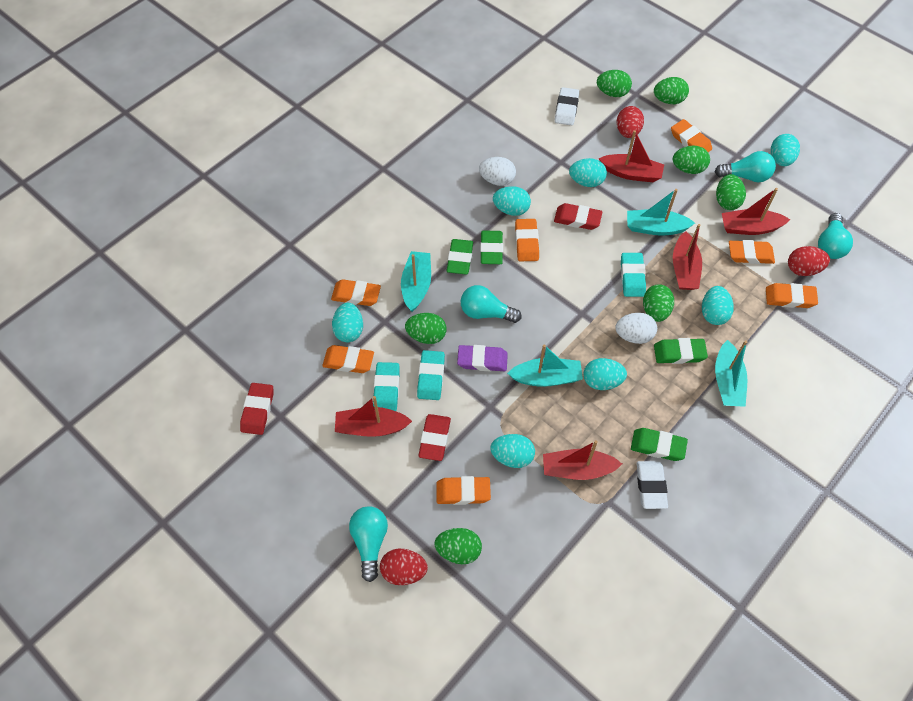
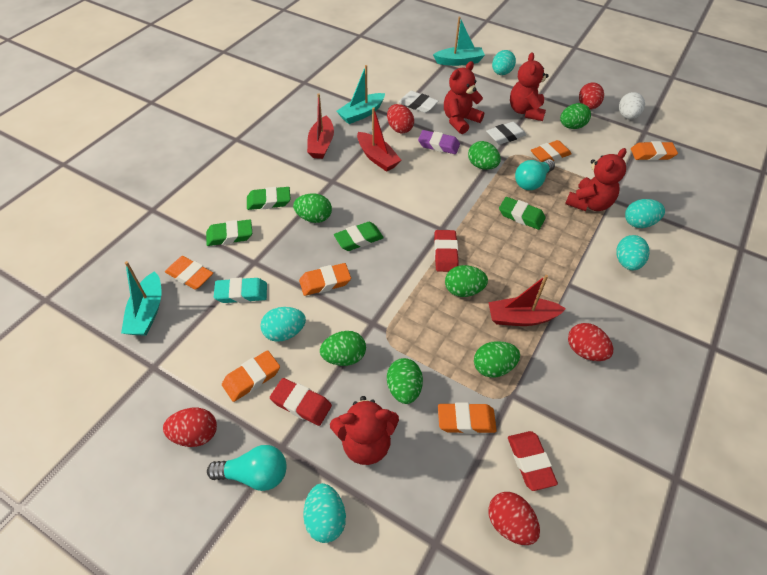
orange eraser: [322,345,374,373] [331,279,381,306] [436,476,491,505] [515,219,539,261] [671,119,712,152] [729,240,775,264] [766,283,818,308] = 7 -> [165,256,213,290] [222,350,280,402] [299,263,351,296] [438,402,497,434] [531,140,572,162] [631,141,678,161] = 6
red boat: [335,396,412,437] [543,440,622,480] [599,130,664,182] [673,224,702,290] [722,188,790,235] = 5 -> [307,93,334,159] [357,107,401,172] [488,275,566,326] = 3
red egg: [380,549,428,585] [616,106,644,138] [788,246,830,276] = 3 -> [163,408,217,447] [387,104,414,133] [488,492,540,545] [568,323,613,361] [579,82,604,109] = 5
red teddy bear: none = 0 -> [330,396,399,465] [444,61,484,134] [510,52,549,121] [565,148,627,211] = 4
turquoise boat: [401,251,431,312] [507,344,583,387] [627,189,695,235] [715,340,747,407] = 4 -> [121,261,161,336] [337,65,385,124] [433,17,485,66] = 3
turquoise egg: [332,303,363,342] [490,434,535,468] [493,186,531,216] [569,158,607,187] [583,358,627,390] [702,286,734,325] [771,134,800,166] = 7 -> [260,307,306,342] [303,483,346,543] [492,50,516,75] [616,235,650,270] [625,199,665,228] = 5
turquoise eraser: [373,362,400,411] [417,350,445,400] [621,253,646,297] = 3 -> [214,277,267,303] = 1
turquoise light bulb: [349,506,388,582] [461,285,522,323] [715,151,776,182] [818,213,853,259] = 4 -> [207,445,287,491] [515,159,555,190] = 2
white egg: [479,157,516,186] [615,313,657,344] = 2 -> [619,92,645,120] = 1

